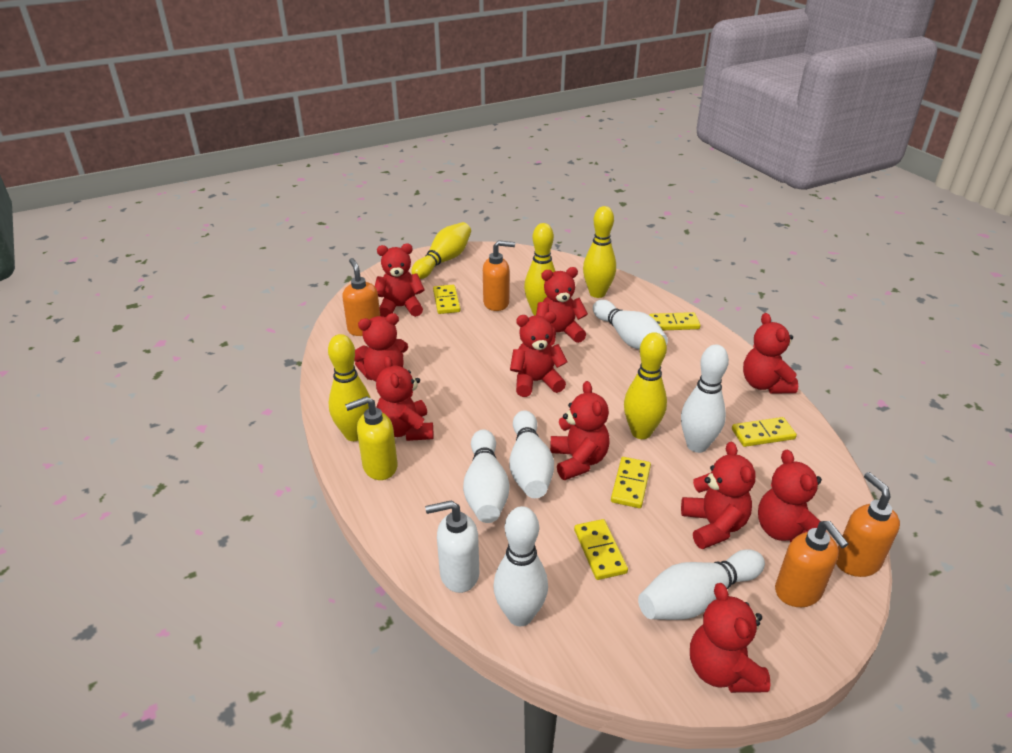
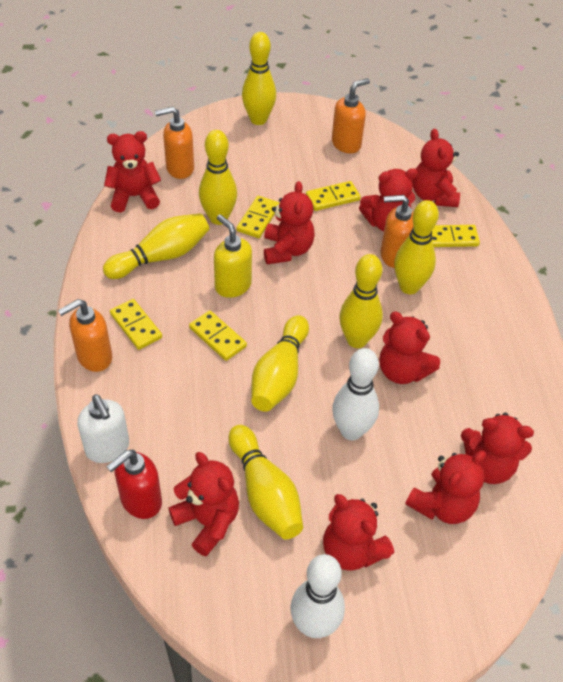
red soap dispenser: none = 0 -> [106,450,162,519] = 1
red teddy bear: [354,313,408,382] [375,244,425,317] [376,356,433,441] [510,312,568,397] [536,267,588,346] [550,381,610,480] [681,442,756,549] [690,583,771,693] [743,313,798,394] [758,449,822,543] = 10 -> [104,131,161,212] [168,452,239,556] [264,181,315,264] [323,494,394,571] [359,168,418,232] [379,312,440,384] [405,451,486,524] [412,129,460,207] [461,413,534,484] = 9
white bowling pin: [463,429,510,523] [493,506,548,626] [510,410,554,498] [593,300,668,350] [638,549,765,620] [681,345,729,453] = 6 -> [290,554,345,638] [332,348,379,440] = 2
yellow bowling pin: [328,334,370,441] [411,222,471,279] [524,223,555,316] [583,206,616,298] [624,332,667,439] = 5 -> [103,213,209,279] [199,130,237,225] [229,425,303,539] [242,32,276,125] [251,315,309,411] [339,254,383,348] [394,200,439,294] = 7

